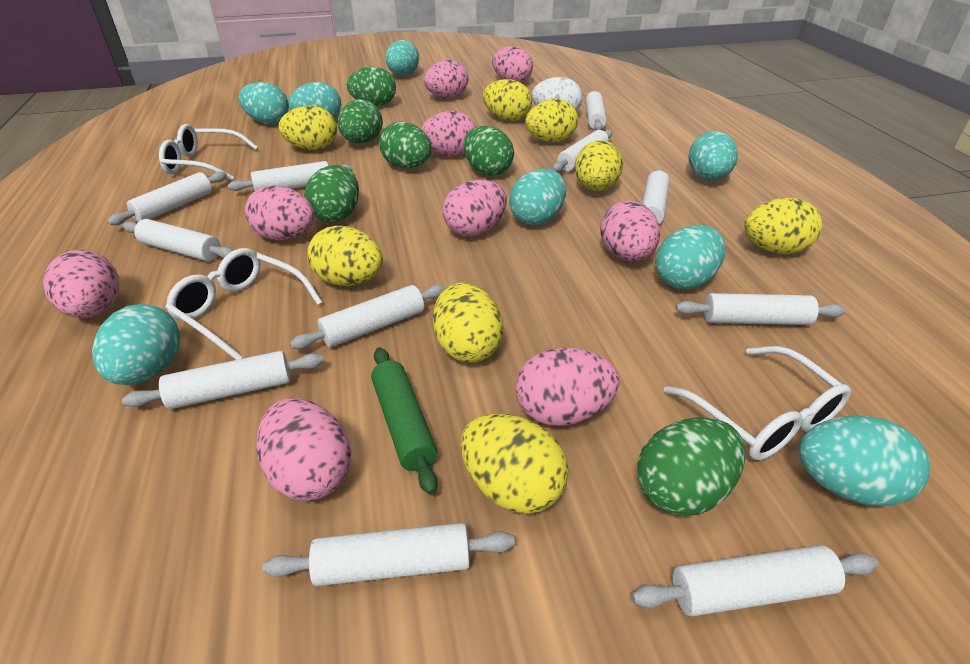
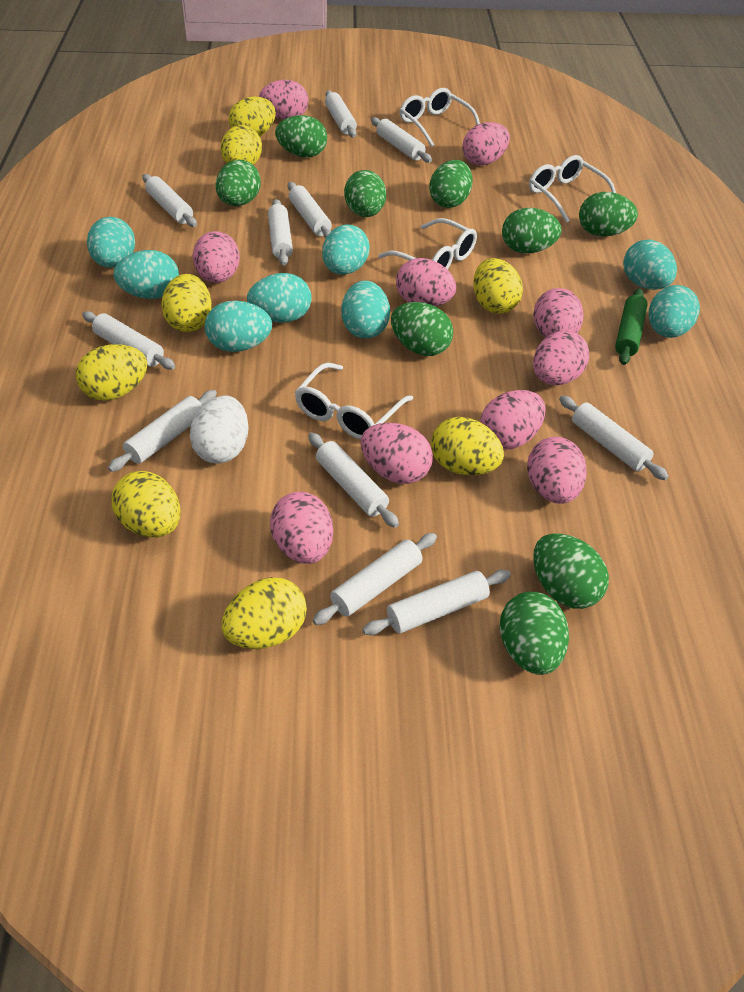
green egg: [304,165,359,223] [338,99,383,144] [346,67,396,106] [379,121,431,168] [464,126,514,176] [637,417,745,516] = 6 -> [216,160,261,206] [275,115,327,157] [344,170,386,217] [391,302,453,356] [429,160,473,208] [500,591,569,675] [502,208,562,253] [533,533,609,609] [579,192,638,237] = 9
pink egg: [43,250,119,318] [245,186,315,240] [257,398,351,501] [421,111,476,156] [424,60,468,98] [443,180,507,236] [492,46,533,83] [516,348,619,426] [600,200,660,261] = 9 -> [193,231,240,283] [259,80,308,119] [270,492,333,564] [361,423,433,484] [396,258,456,306] [462,122,510,165] [480,390,545,449] [527,437,587,504] [533,288,584,338] [533,330,589,385] = 10
white glasses: [159,124,258,181] [165,248,323,360] [664,346,851,460] = 3 -> [295,363,413,440] [378,218,477,269] [400,88,480,147] [529,155,616,223] = 4

